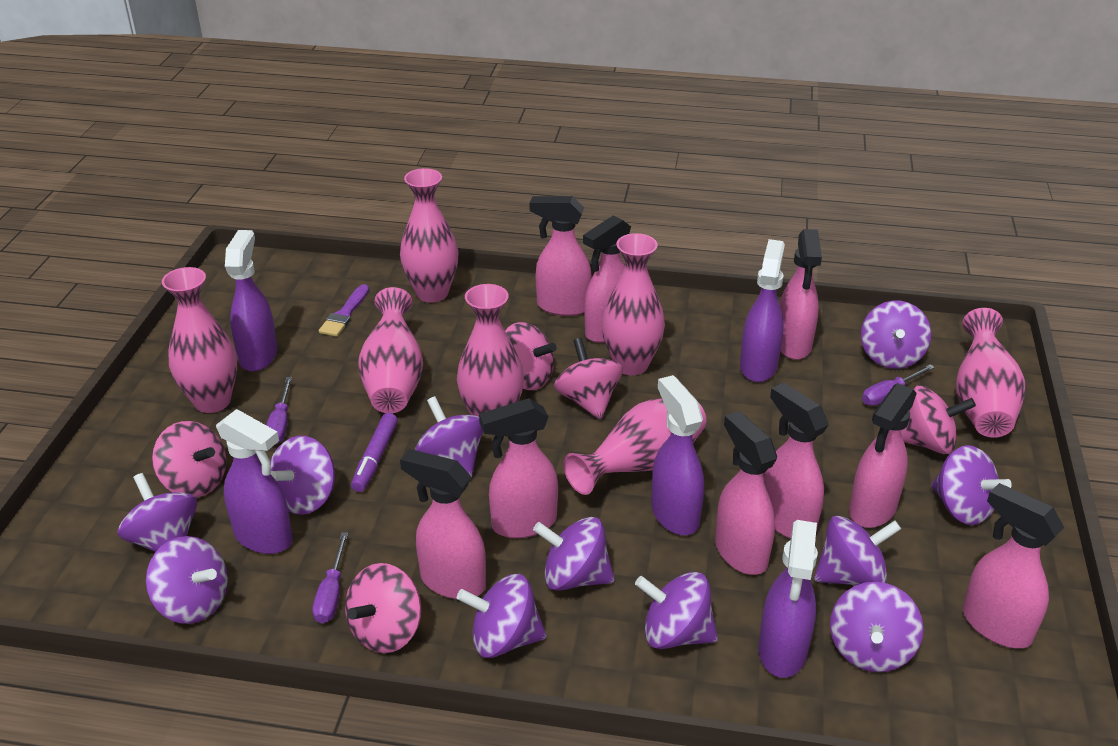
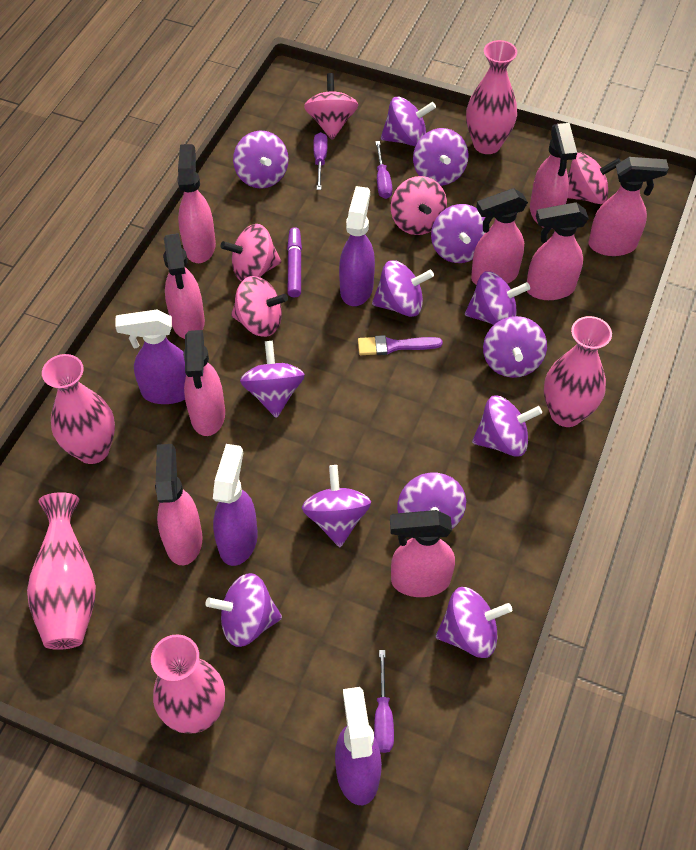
pink vase: [162,267,237,413] [358,287,423,413] [400,168,459,303] [457,284,524,416] [563,398,706,495] [602,233,665,375] [956,308,1025,438] = 7 -> [27,492,96,650] [42,354,115,464] [151,634,225,734] [466,40,517,154] [544,316,612,427] = 5
purple spinning top: [117,473,197,552] [146,536,228,624] [270,436,335,515] [415,396,483,477] [457,574,546,658] [533,517,615,591] [635,572,718,649] [814,516,901,585] [830,582,924,672] [861,301,931,369] [931,445,1012,525] = 11 -> [205,573,282,647] [233,130,289,189] [240,341,305,418] [302,465,371,547] [372,260,434,317] [381,97,436,146] [397,473,466,529] [413,128,469,186] [431,204,485,263] [436,587,512,658] [465,271,530,325] [472,396,542,457] [483,316,547,378] = 13
purple spray bottle: [216,409,293,554] [225,230,277,372] [651,375,704,535] [740,239,785,382] [759,520,818,678] = 5 -> [115,309,186,404] [213,444,258,566] [335,687,382,805] [339,186,375,306] = 4

